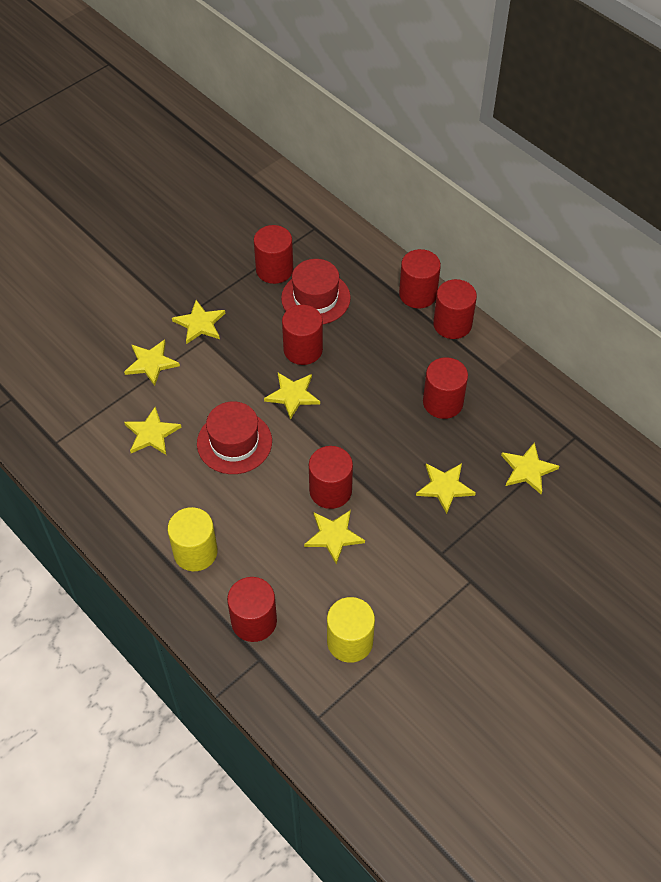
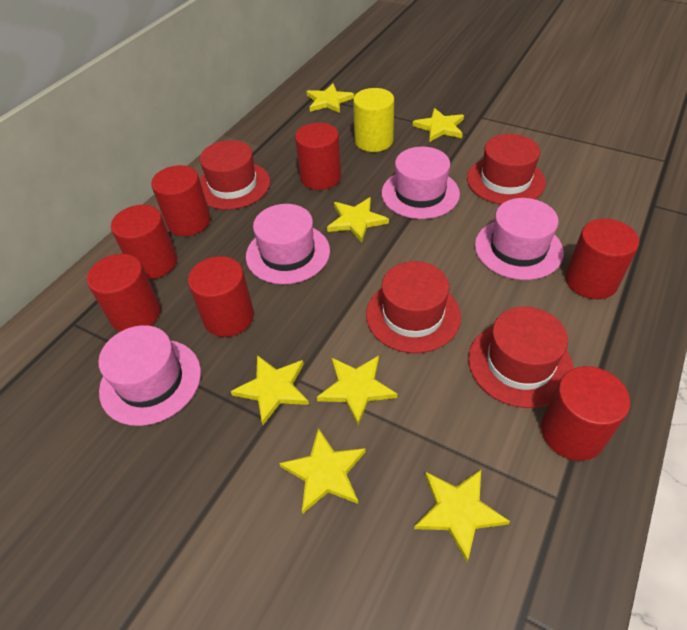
pink hat: none = 0 -> [98,325,201,426] [246,204,330,284] [382,147,460,219] [475,198,564,280] = 4
red hat: [197,401,272,474] [281,259,351,324] = 2 -> [200,140,270,210] [366,261,461,353] [467,134,546,204] [468,307,573,408] = 4
yellow cylinder: [167,507,217,571] [327,597,375,663] = 2 -> [353,88,394,152] = 1

